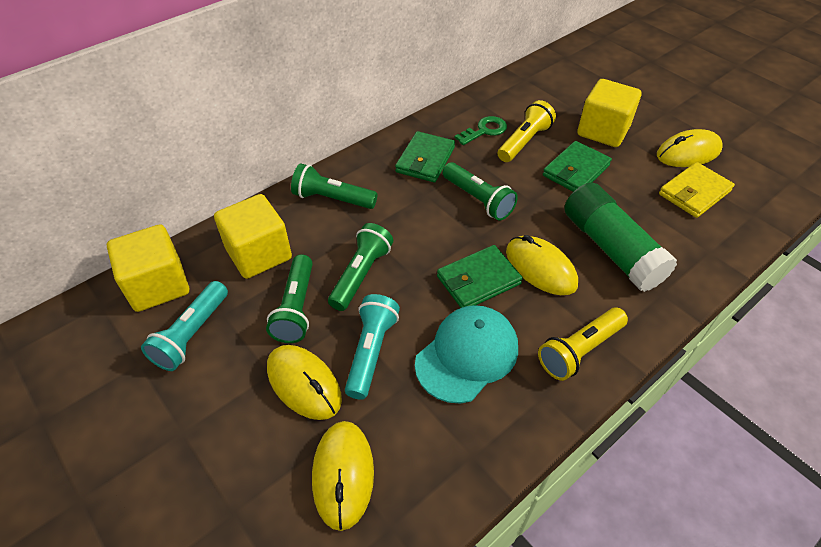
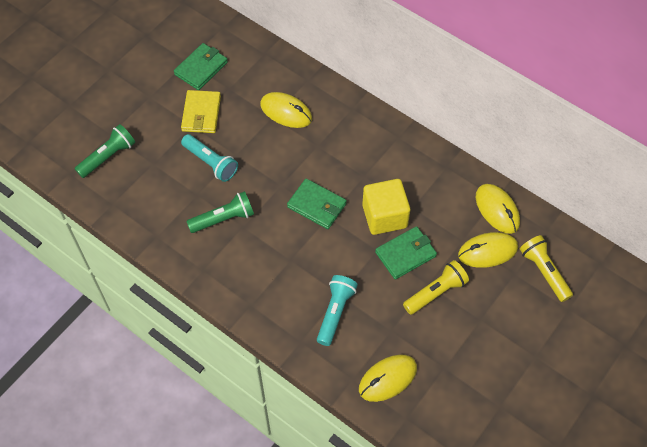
green flashlight: [266,254,313,343] [291,163,378,209] [328,223,393,311] [442,162,518,221] = 4 -> [75,124,135,178] [186,191,254,233] = 2
green glue stick: [564,182,677,292] = 1 -> none = 0
green key: [455,116,507,145] = 1 -> none = 0
turquoise cap: [415,305,518,404] = 1 -> none = 0
yellow cube: [107,225,189,312] [214,194,292,279] [577,79,642,147] = 3 -> [362,179,410,235] = 1

